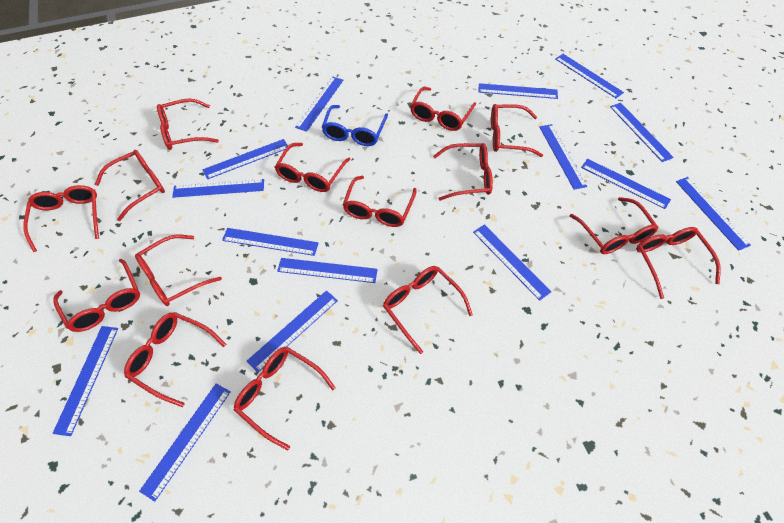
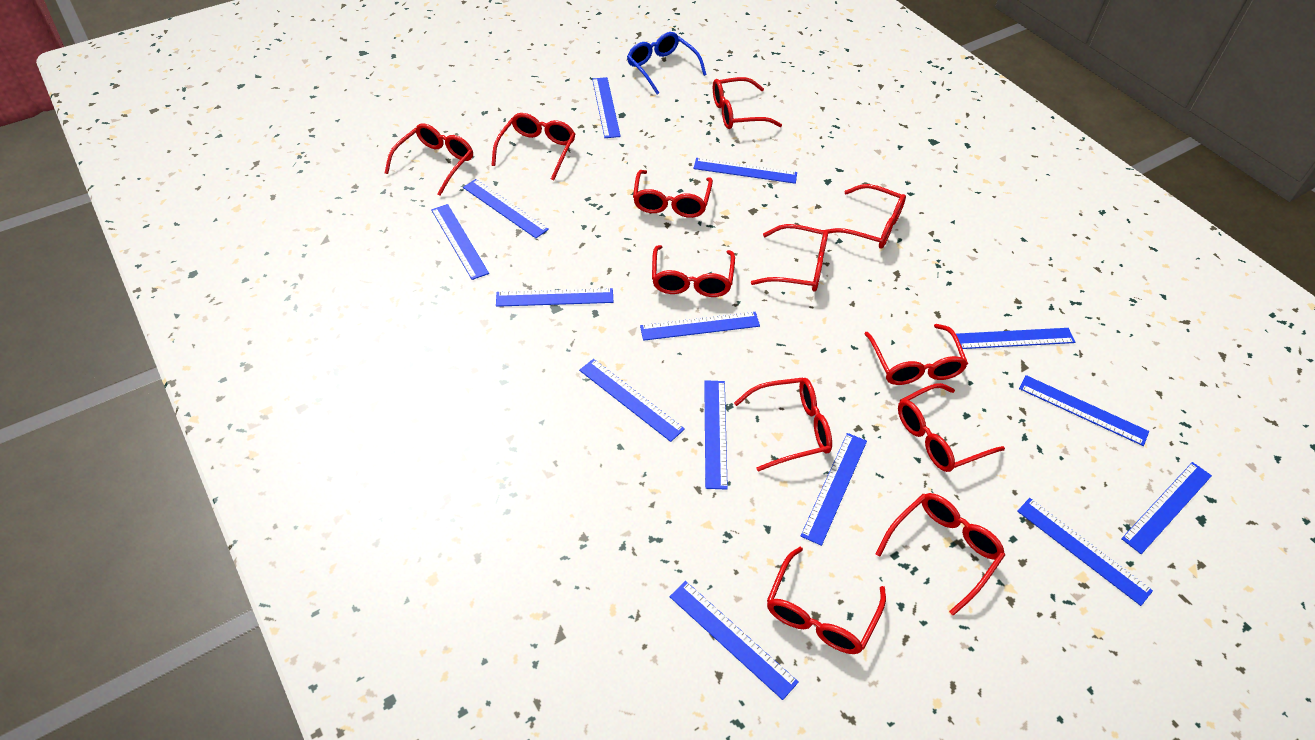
blue ruler: [52,326,118,436] [139,384,231,502] [172,179,264,198] [203,139,288,180] [222,228,318,256] [247,290,338,373] [277,258,378,283] [295,76,343,132] [473,224,551,301] [478,83,558,99] [539,124,587,190] [555,54,624,98] [581,159,671,209] [610,103,674,162] [676,177,751,251] = 15 -> [431,204,489,280] [463,179,549,238] [496,288,613,307] [579,359,685,442] [592,77,621,138] [640,312,760,341] [669,581,799,700] [694,158,797,184] [704,380,728,490] [801,433,867,546] [956,328,1075,349] [1017,498,1153,606] [1019,375,1149,446] [1121,462,1212,554] = 14
red glasses: [24,185,99,252] [53,259,140,332] [95,150,165,221] [124,312,226,407] [135,234,222,306] [157,98,219,150] [234,347,336,450] [275,143,351,192] [343,176,417,227] [383,266,473,354] [410,87,476,131] [433,143,493,201] [491,104,543,157] [570,197,659,254] [636,227,721,299] = 15 -> [385,123,473,196] [491,113,575,181] [633,170,713,218] [652,245,735,297] [713,77,782,129] [734,377,832,471] [751,224,828,291] [767,547,886,654] [824,184,906,249] [864,324,968,385] [876,493,1005,616] [898,383,1005,472] = 12

